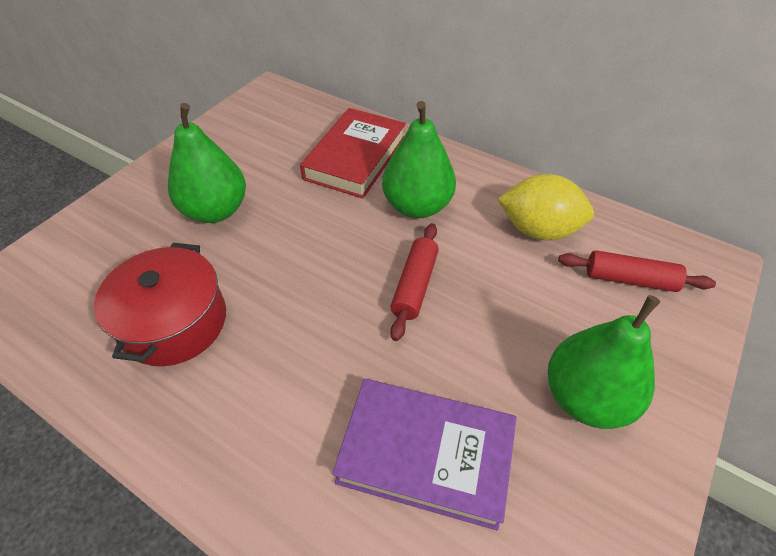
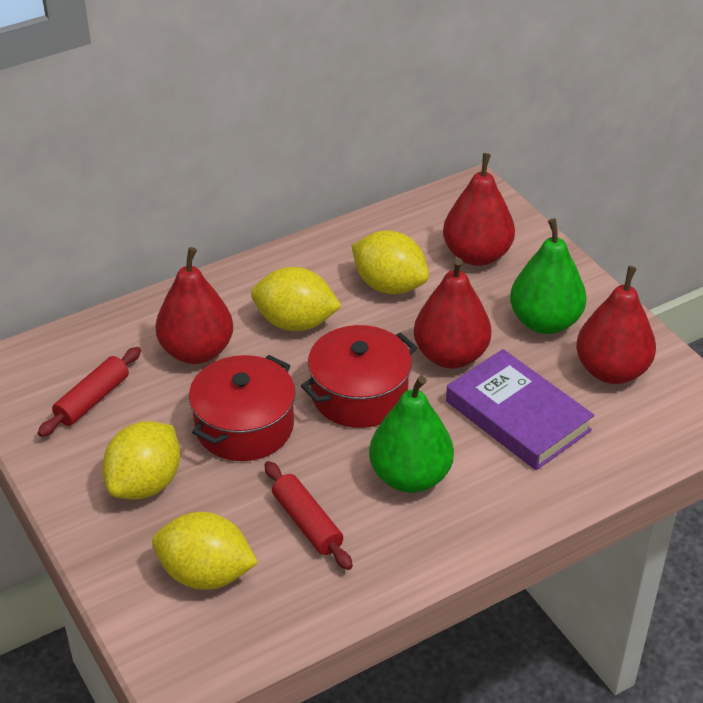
green pear: [168,103,246,223] [382,101,456,219] [548,295,660,429] = 3 -> [369,376,454,493] [510,218,586,334] = 2
red book: [300,108,406,199] = 1 -> none = 0
red pear: none = 0 -> [155,247,233,364] [414,258,491,368] [443,153,515,266] [576,266,656,384] = 4
red pot: [94,243,226,366] = 1 -> [189,355,296,461] [301,325,417,428] = 2
yellow lemon: [497,174,594,240] = 1 -> [103,421,180,500] [152,512,258,590] [251,267,342,331] [351,230,429,294] = 4

